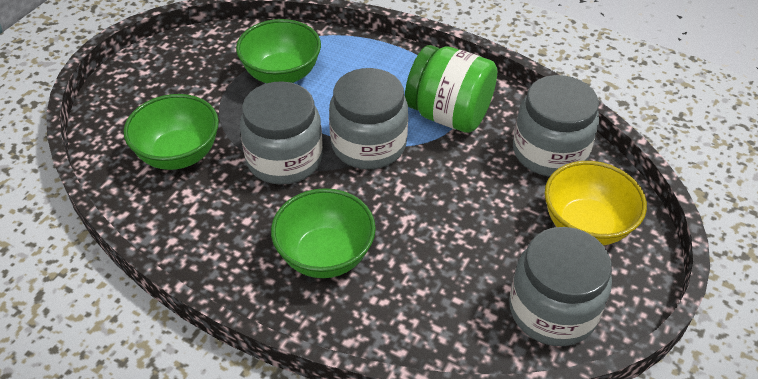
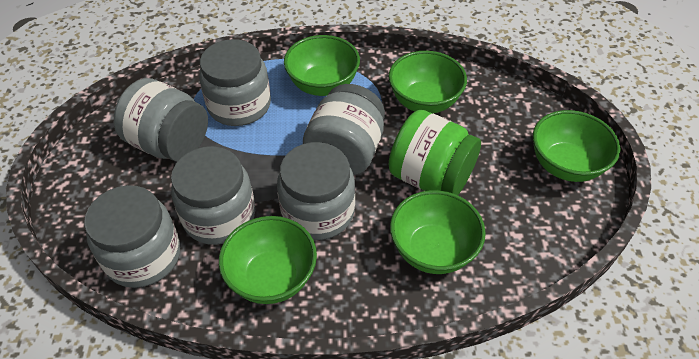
green bowl: [124,94,219,170] [236,19,321,83] [271,188,376,278] = 3 -> [219,216,317,304] [284,35,360,96] [389,51,467,113] [390,190,486,274] [533,110,620,182] = 5
grey jar: [240,81,323,185] [329,68,408,169] [509,227,612,346] [513,75,599,177] = 4 -> [84,185,181,288] [114,78,208,162] [171,146,255,245] [199,39,271,126] [277,142,355,240] [303,84,385,175] = 6
yellow bowl: [544,161,647,245] = 1 -> none = 0

